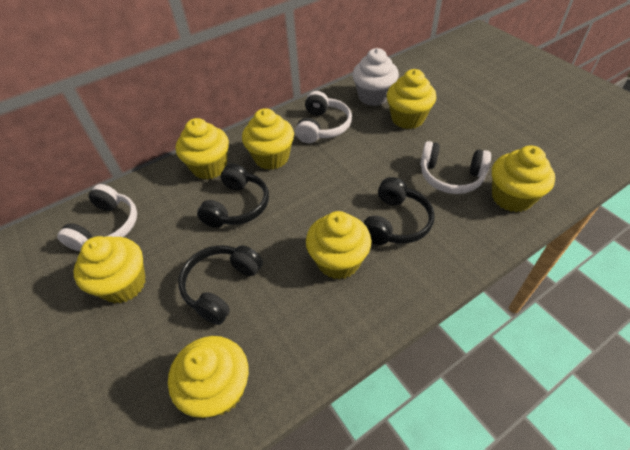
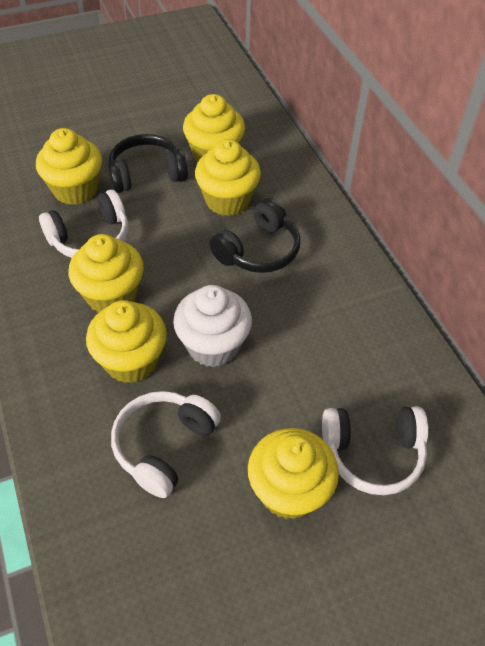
black headphones: [178,245,263,325] [197,163,269,228] [364,177,435,245] = 3 -> [108,134,188,193] [209,198,301,273] = 2
yellow cupcake: [73,236,146,303] [168,336,249,418] [176,118,229,180] [242,108,294,170] [306,211,371,280] [387,69,436,129] [492,145,555,212] = 7 -> [36,128,102,205] [69,234,144,313] [86,300,167,384] [183,94,245,163] [195,139,261,216] [248,428,339,520] = 6

